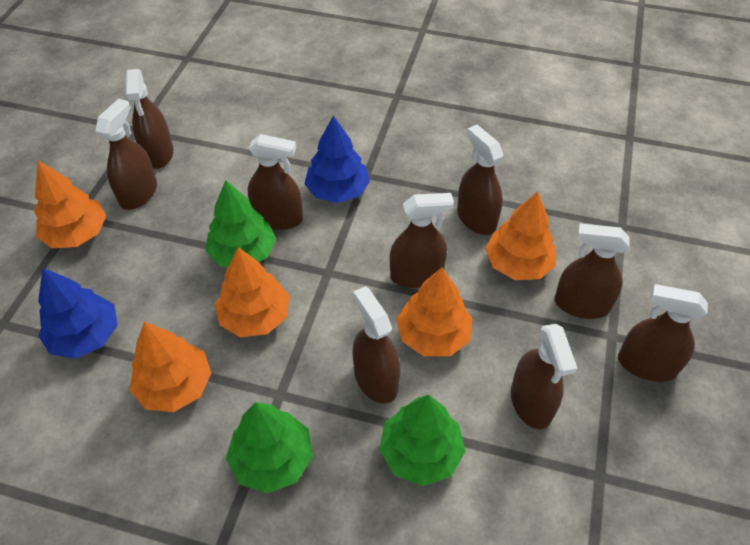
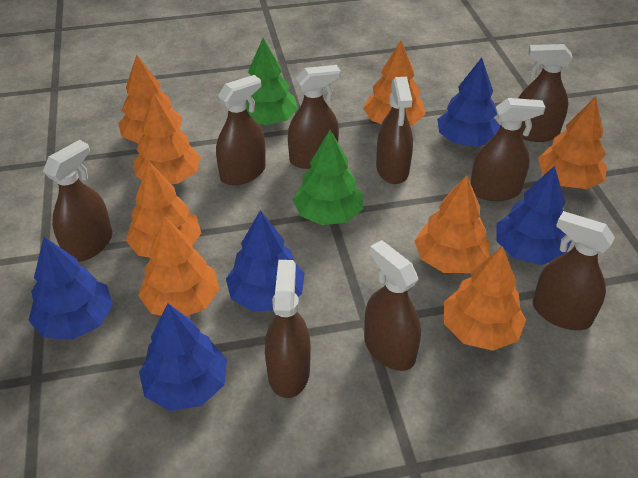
blue tree: [38,268,118,359] [304,116,370,203] = 2 -> [28,237,113,340] [139,303,227,411] [226,210,304,312] [437,58,500,147] [497,166,572,265] = 5
green tree: [206,180,276,267] [226,402,313,494] [379,395,465,486] = 3 -> [246,38,298,125] [293,130,363,225] = 2
orange tree: [34,161,106,248] [130,322,212,412] [215,247,290,337] [396,267,473,356] [485,192,556,280] = 5 -> [118,55,183,144] [126,161,201,258] [133,93,201,184] [138,216,219,316] [363,41,425,125] [414,175,490,273] [444,246,526,351] [538,96,607,189] = 8

